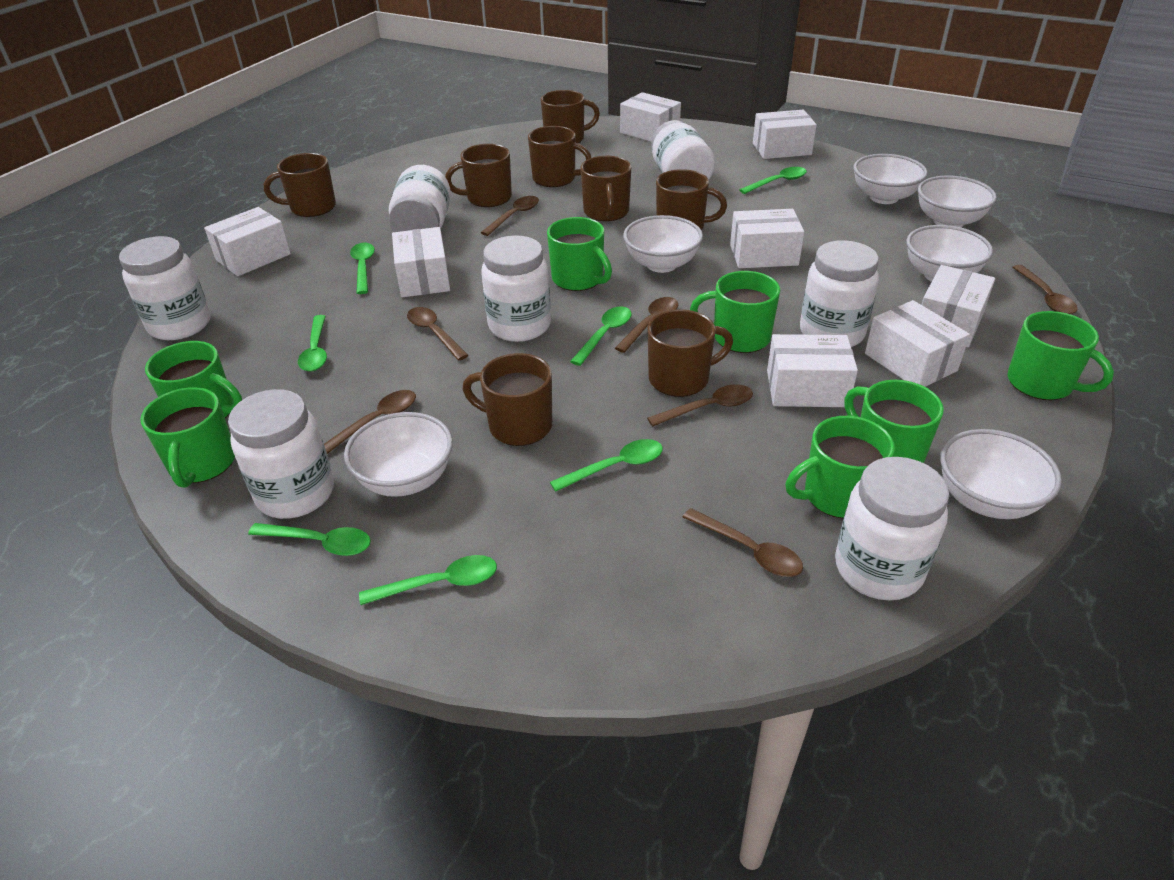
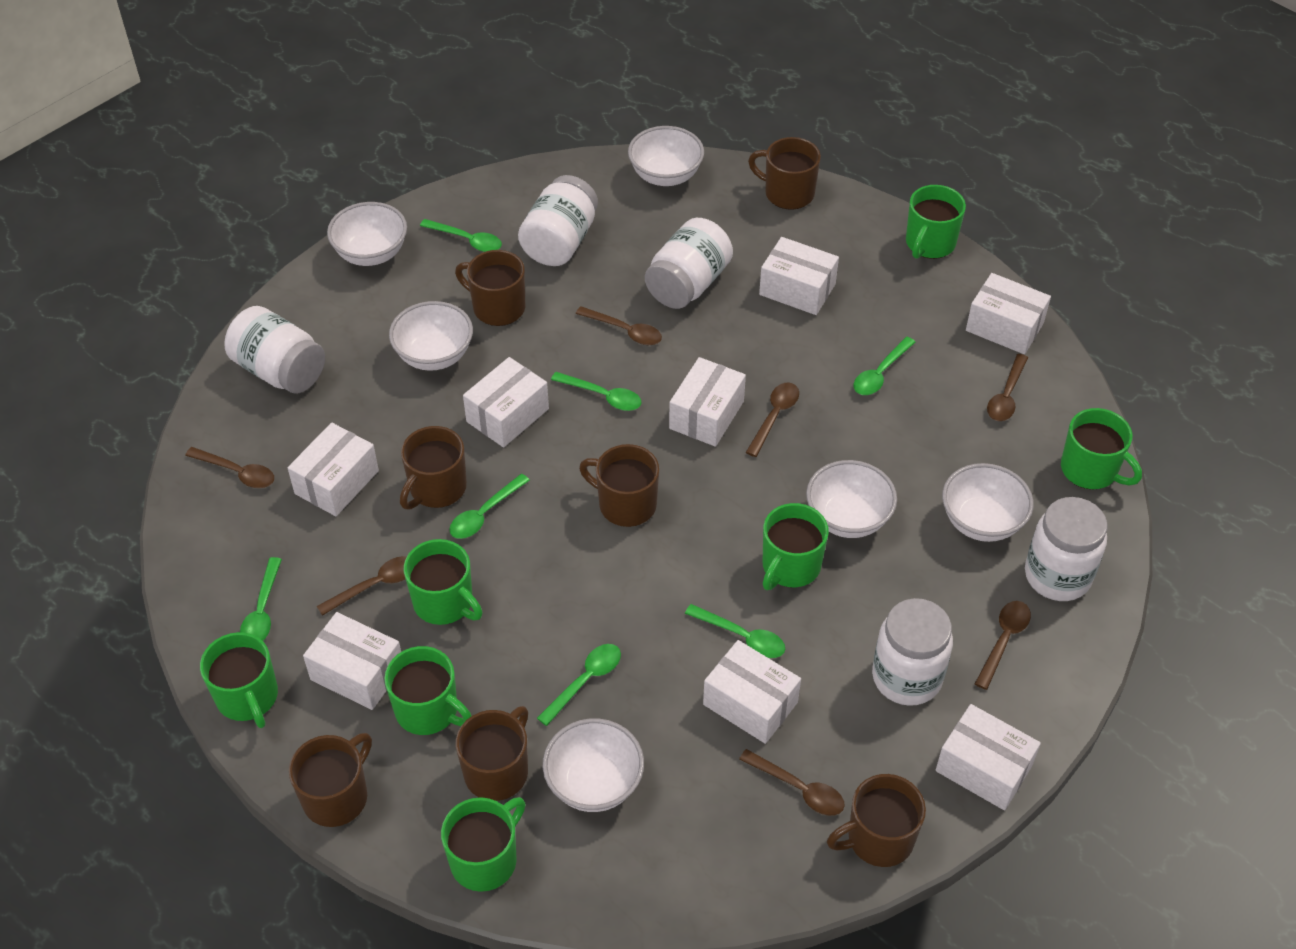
brown mug: [264,153,336,217] [445,144,512,207] [462,353,552,446] [528,126,591,187] [541,90,600,143] [581,156,631,221] [647,309,733,397] [656,169,727,230] = 8 -> [289,733,372,827] [400,426,467,510] [455,250,525,326] [456,706,528,801] [579,444,659,527] [748,137,821,210] [827,774,926,867] = 7
white jar: [119,236,211,340] [228,389,334,519] [389,165,451,232] [481,235,551,342] [651,120,715,180] [800,240,879,347] [835,457,949,600] = 7 -> [225,306,325,393] [518,175,598,266] [645,218,733,309] [872,598,953,706] [1025,497,1107,601] = 5

